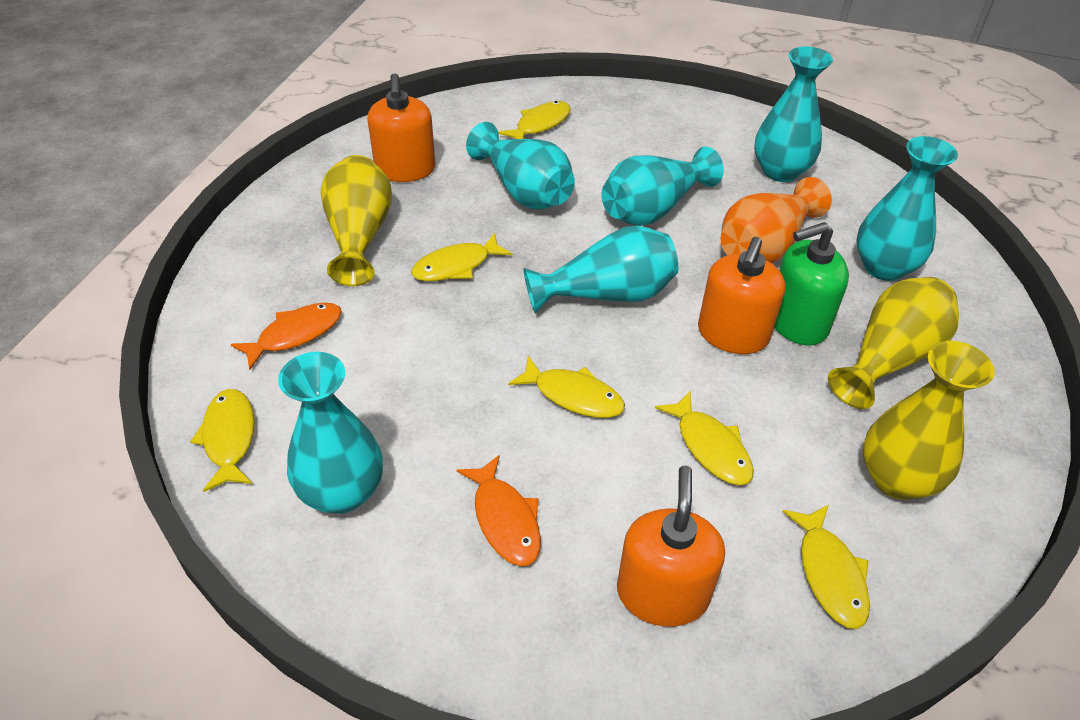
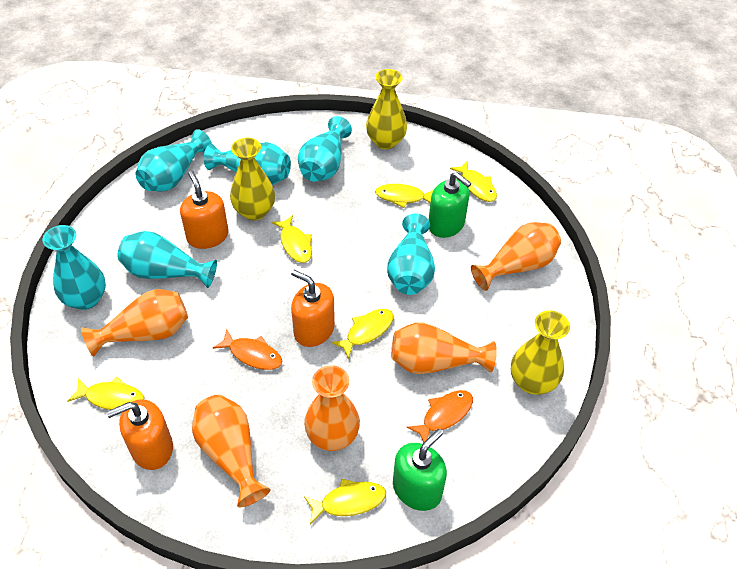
green soap dispenser: [774,222,849,346] = 1 -> [393,429,447,511] [429,172,471,238] = 2
orange vase: [720,177,832,263] = 1 -> [81,289,188,357] [192,395,270,507] [304,365,360,451] [391,323,497,374] [471,222,561,291] = 5

